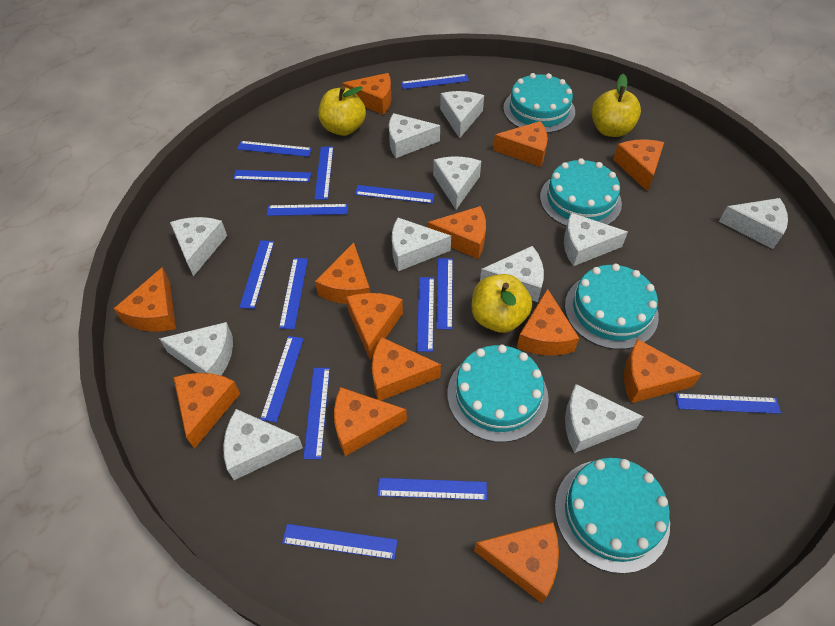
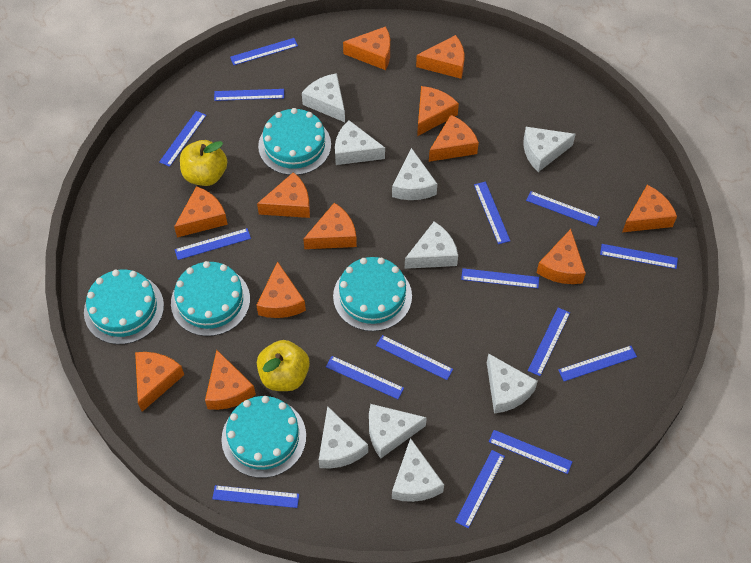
orange cheese: [114,267,176,332] [174,373,240,449] [315,243,370,304] [334,387,407,456] [342,73,391,115] [346,293,403,360] [372,337,441,401] [427,206,486,259] [474,522,559,603] [493,121,548,167] [517,289,579,356] [613,139,664,192] [624,339,702,403] = 13 -> [135,352,184,412] [174,186,228,237] [205,350,256,410] [256,261,306,318] [257,172,310,218] [303,203,357,249] [343,26,390,70] [416,35,464,79] [417,86,459,136] [429,115,479,162] [536,229,586,284] [622,185,677,232] = 12
white cheese: [159,322,233,376] [170,217,227,276] [223,409,303,480] [389,113,440,158] [392,218,451,271] [433,156,481,209] [440,91,484,139] [480,246,544,302] [564,213,628,266] [565,384,644,453] [719,198,788,249] = 11 -> [302,73,345,122] [319,406,368,468] [335,120,385,165] [369,404,427,459] [392,148,437,200] [392,438,444,502] [405,222,458,269] [487,353,538,414] [523,127,576,172] = 9
yellow apple: [318,86,366,136] [472,274,532,333] [591,74,641,137] = 3 -> [180,140,227,186] [257,340,310,391] = 2

